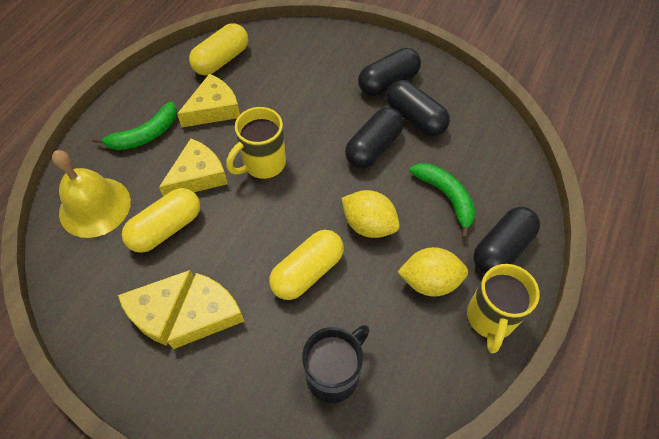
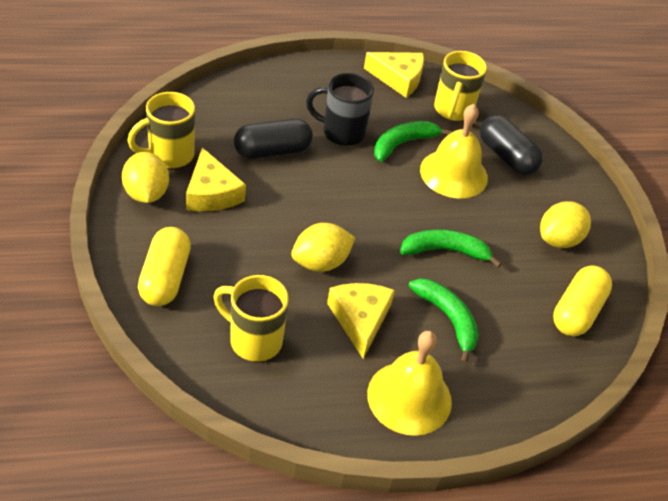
black capsule: [345,107,404,168] [358,48,421,96] [386,80,450,136] [473,207,540,274] = 4 -> [234,119,313,159] [480,115,543,175] = 2
green banana: [92,101,177,150] [410,163,476,239] = 2 -> [374,121,452,162] [400,229,502,268] [408,278,479,364] = 3
yellow bell: [52,150,131,238] = 1 -> [367,331,452,436] [420,104,488,198] = 2
yellow capsule: [122,188,200,253] [189,23,248,75] [269,230,344,300] = 3 -> [138,227,191,306] [553,265,612,336] = 2
yellow cheese: [118,270,194,346] [159,139,228,196] [167,273,244,349] [177,74,240,127] = 4 -> [186,148,246,211] [327,283,395,359] [364,52,424,98] = 3
yellow lemon: [342,190,400,238] [398,247,468,297] = 2 -> [122,152,169,203] [291,223,355,272] [540,202,591,248] = 3
yellow mug: [226,107,286,179] [467,264,540,353] = 2 -> [127,92,195,168] [214,275,289,362] [434,51,487,121] = 3

